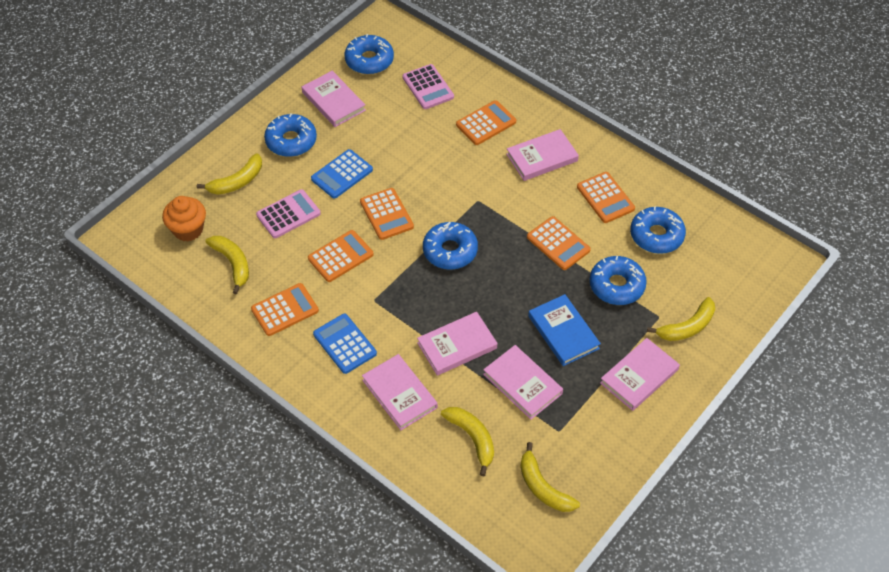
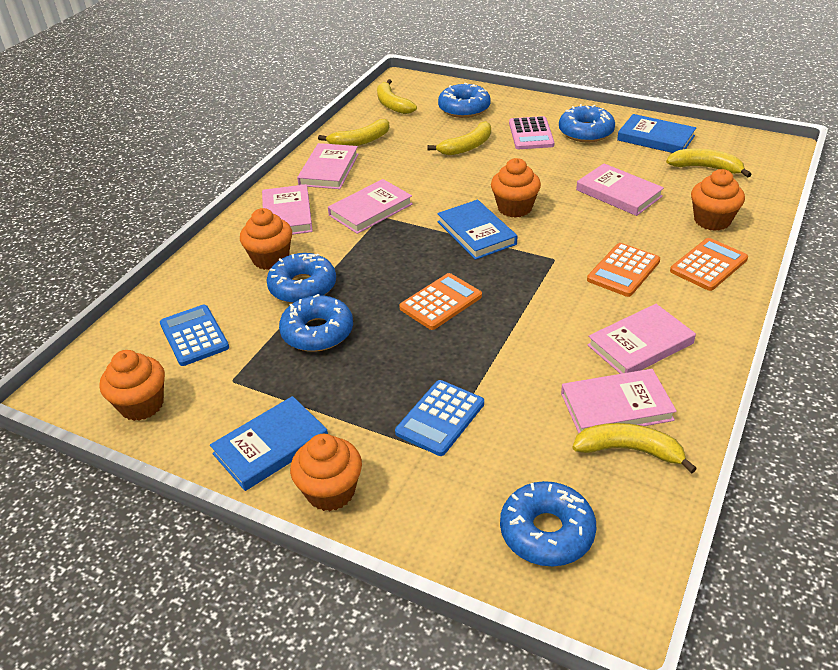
blue book: [528,294,601,366] = 1 -> [210,396,328,491] [437,200,517,260] [617,114,696,153] = 3
orange calculator: [251,283,319,336] [308,230,373,282] [360,188,414,240] [456,100,516,145] [527,216,591,270] [577,172,635,223] = 6 -> [399,273,482,330] [587,243,660,297] [670,238,748,291] = 3
orange cupcake: [162,196,206,242] = 1 -> [99,350,165,421] [240,208,292,270] [290,434,362,511] [491,158,541,218] [691,169,745,231] = 5
pink calculator: [256,189,321,238] [403,64,454,109] = 2 -> [509,116,555,149] = 1

